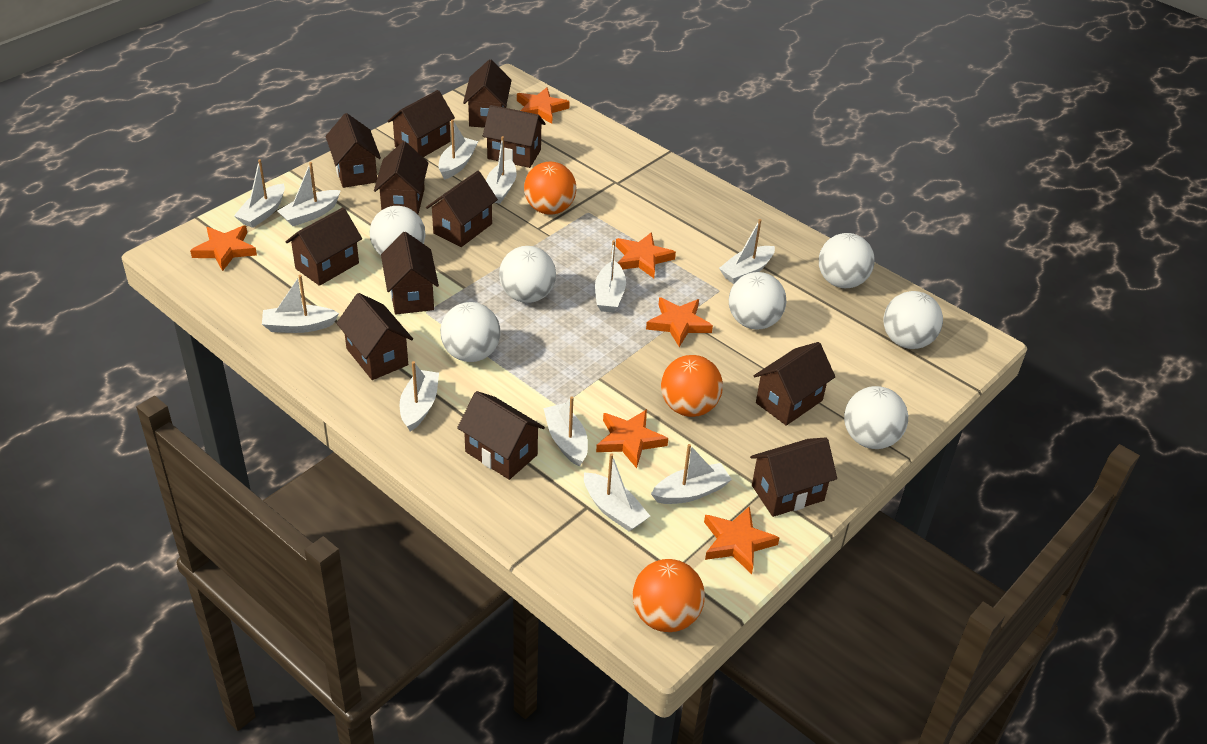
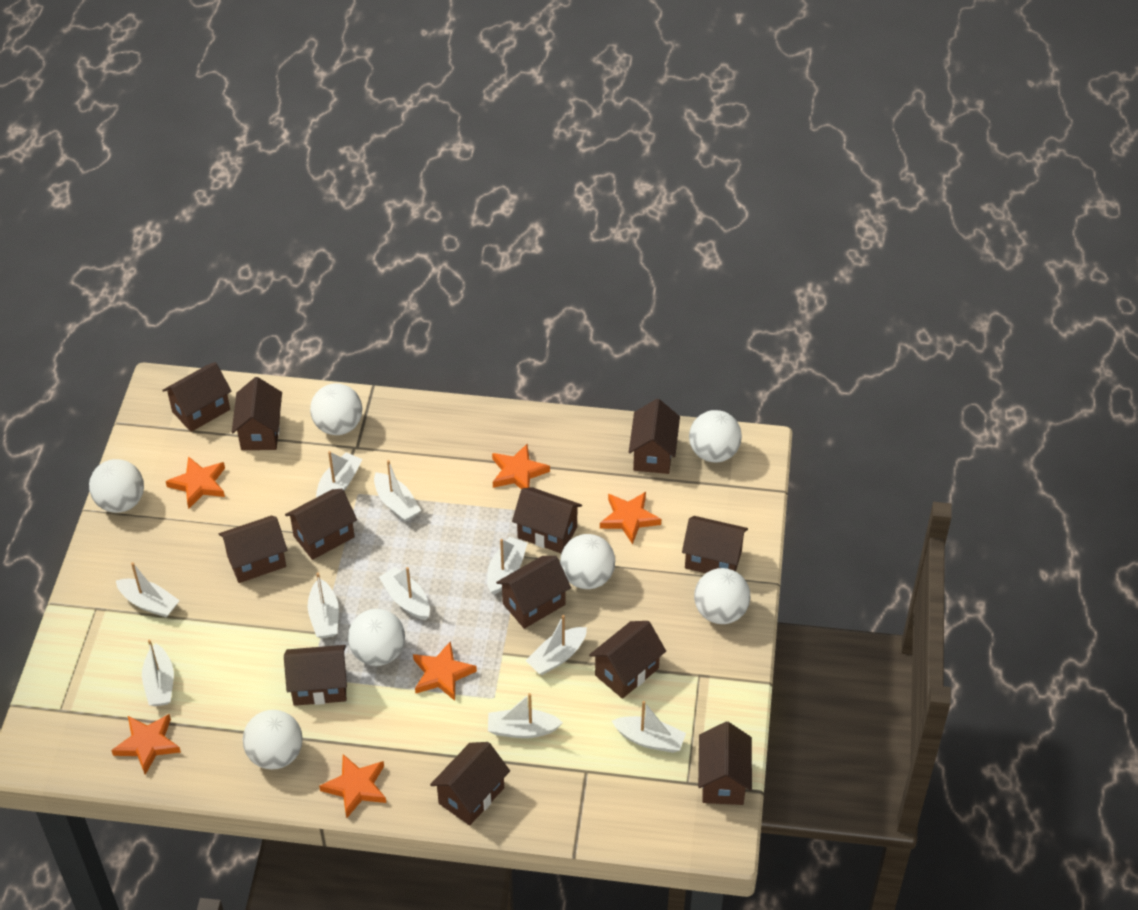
orange ball: [524,162,577,215] [632,559,705,632] [661,355,723,417] = 3 -> none = 0
white boat: [234,159,285,228] [262,275,339,333] [278,162,341,226] [400,361,439,431] [438,119,478,180] [486,136,516,204] [544,396,588,467] [584,453,650,532] [595,240,626,313] [651,444,732,504] [719,219,775,284] = 11 -> [116,562,180,618] [142,640,174,706] [308,572,339,638] [316,451,363,497] [374,460,421,522] [379,567,430,620] [487,537,527,595] [488,693,563,738] [526,615,587,675] [612,701,686,753] = 10

